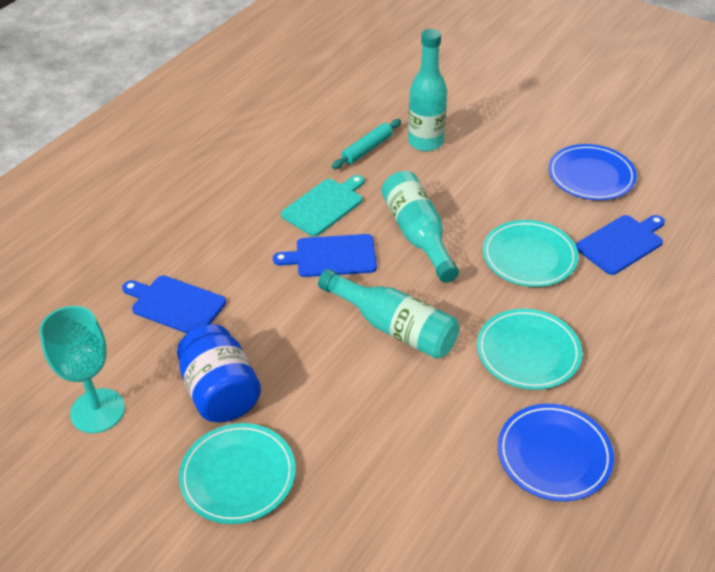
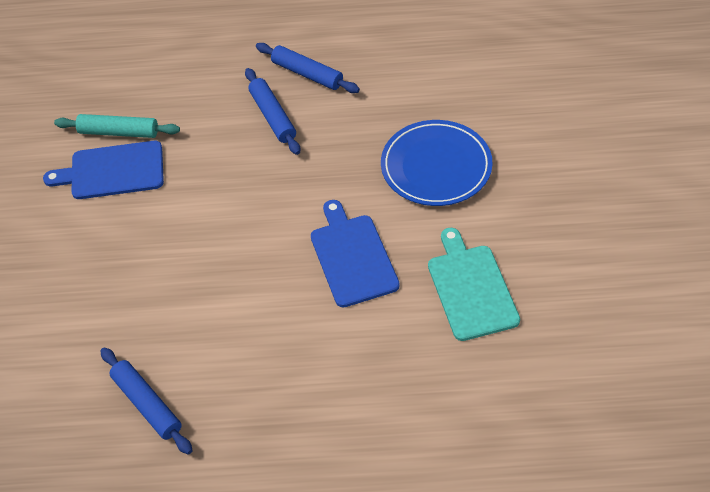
blue cutting board: [122,275,226,333] [273,234,377,277] [576,215,665,275] = 3 -> [43,141,164,199] [311,200,400,307] = 2
blue jar: [177,324,261,423] = 1 -> none = 0
blue plate: [498,404,614,501] [548,144,637,200] = 2 -> [381,120,493,206] = 1
blue rolling pin: none = 0 -> [100,347,193,454] [245,68,300,155] [256,43,360,93] = 3
turquoise bottle: [318,269,459,359] [382,171,459,283] [408,29,447,151] = 3 -> none = 0
turquoise goblet: [39,306,125,433] = 1 -> none = 0
turquoise plate: [179,423,296,524] [477,309,582,390] [483,220,578,287] = 3 -> none = 0

